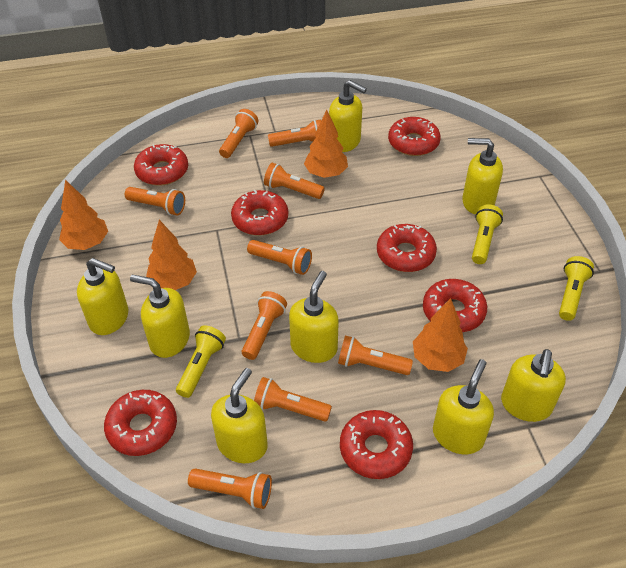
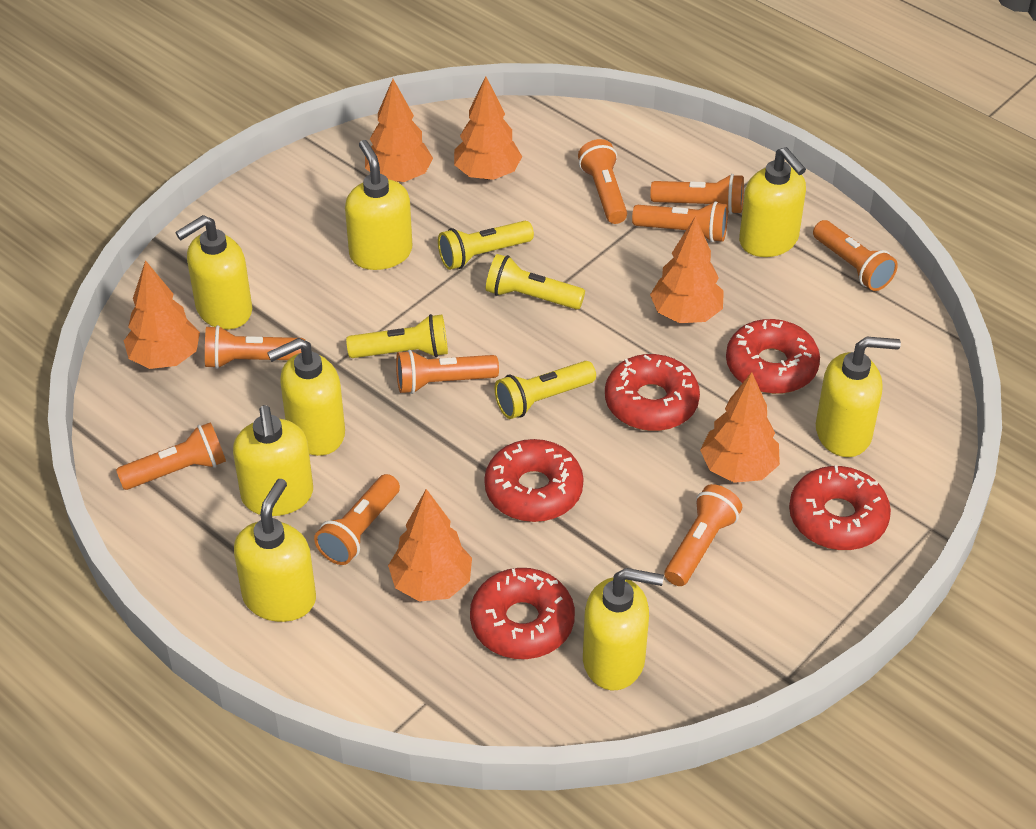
orange tree: [59,180,108,250] [146,220,197,290] [304,110,348,178] [413,298,468,372] = 4 -> [124,260,200,369] [365,79,433,182] [388,489,472,602] [454,77,522,180] [650,216,724,323] [700,372,780,483] = 6
red donut: [104,390,177,456] [134,144,188,186] [231,190,288,236] [340,410,413,479] [377,224,437,272] [388,117,441,156] [423,279,487,332] = 7 -> [470,568,575,659] [484,439,584,522] [605,354,700,431] [726,319,820,394] [789,465,891,550] = 5
yellow flashlight: [176,325,226,398] [472,204,503,264] [559,256,594,321] = 3 -> [346,314,448,358] [438,221,534,270] [486,254,585,310] [495,361,596,419] = 4

